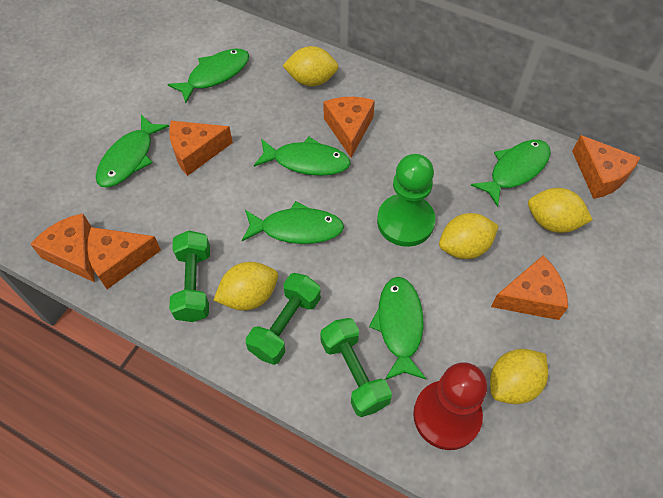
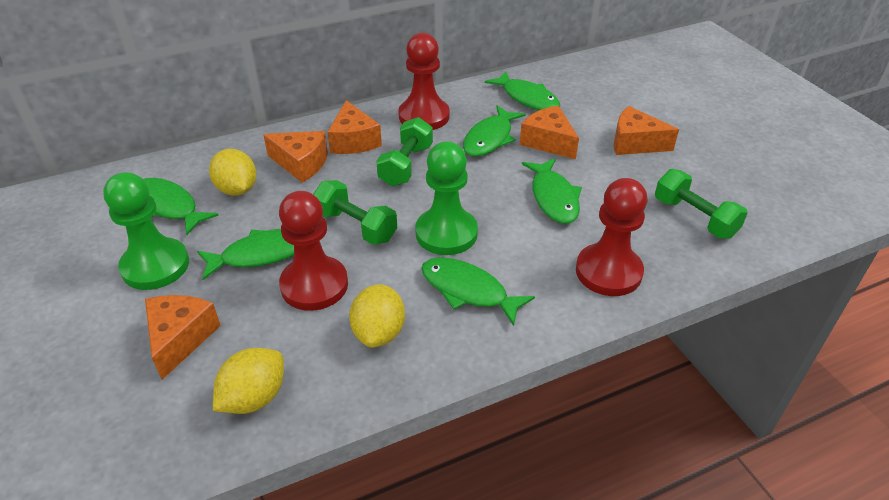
green pawn: [377,154,435,247] = 1 -> [103,172,189,290] [415,141,478,255] = 2
orange cheese: [30,213,95,282] [87,227,161,289] [169,121,233,176] [323,97,375,158] [491,255,568,320] [572,135,641,199] = 6 -> [145,295,221,380] [263,131,328,183] [327,100,382,154] [520,106,579,159] [614,106,679,155] = 5
red pawn: [413,362,487,450] = 1 -> [279,191,348,311] [398,33,449,130] [576,178,647,296] = 3
yellow lemon: [214,262,278,311] [283,46,338,86] [439,213,499,259] [490,349,548,404] [528,188,593,233] = 5 -> [209,149,256,196] [213,348,284,414] [349,285,405,348] = 3

